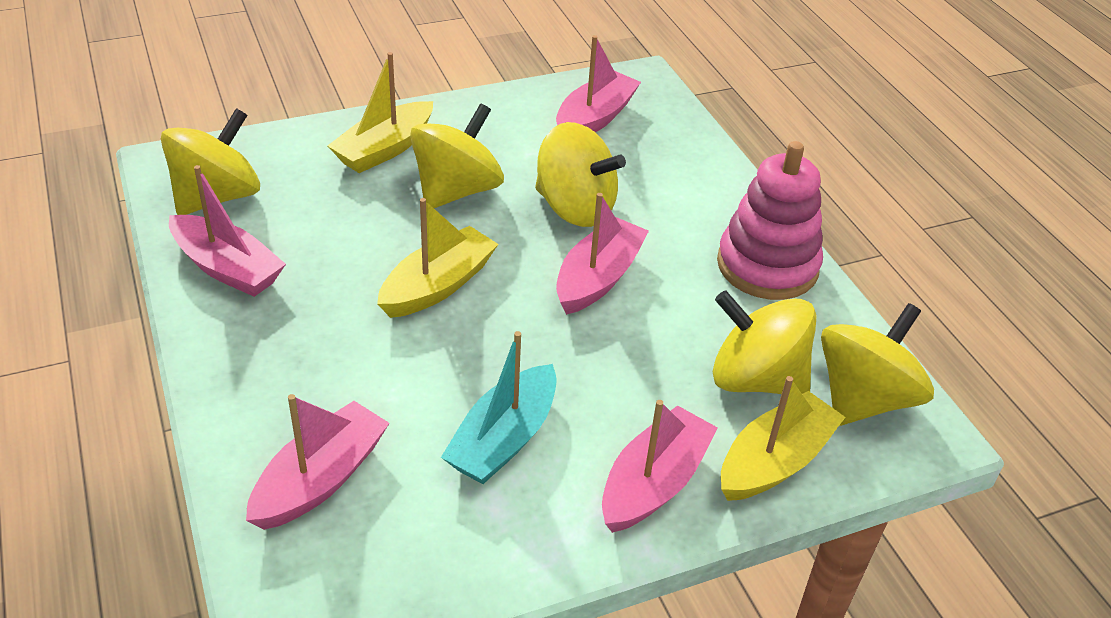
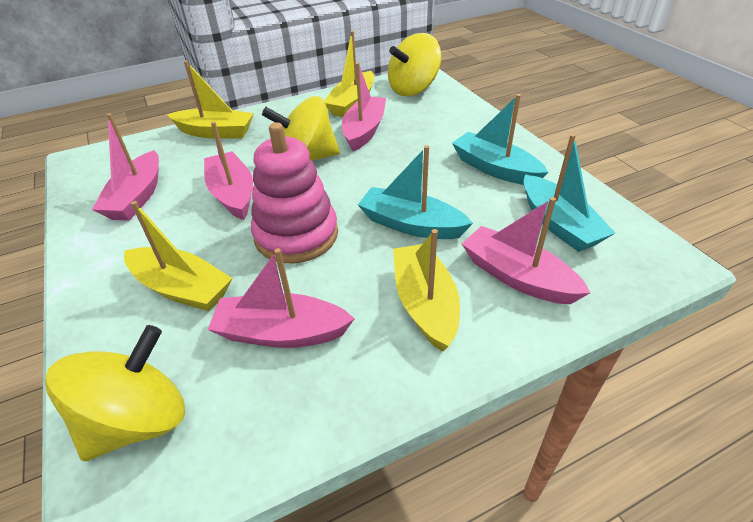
turquoise boat: [441,331,557,484] = 1 -> [358,145,473,239] [452,94,548,185] [524,134,615,252] = 3
yellow boat: [327,52,433,173] [377,198,498,318] [721,376,845,501] = 3 -> [124,201,232,311] [167,61,254,139] [324,31,374,117] [393,229,460,352] = 4
yellow spinning top: [161,108,260,215] [410,103,504,208] [535,122,626,227] [713,290,817,394] [821,303,934,426] = 5 -> [45,325,185,461] [262,96,340,161] [388,33,441,96] = 3

